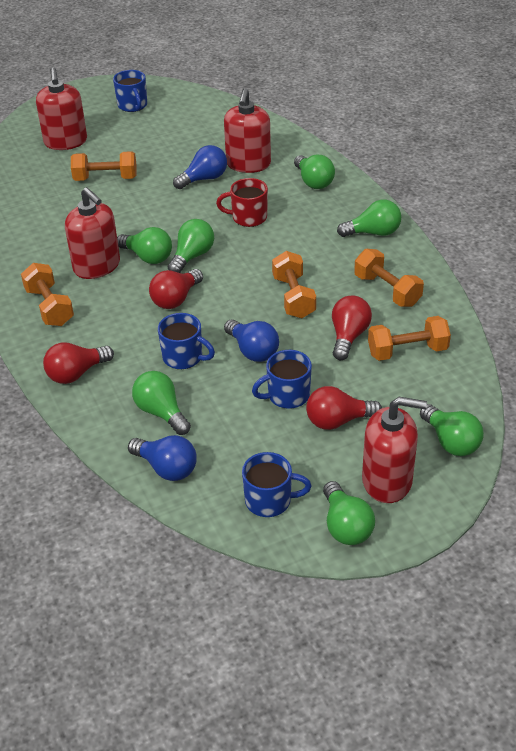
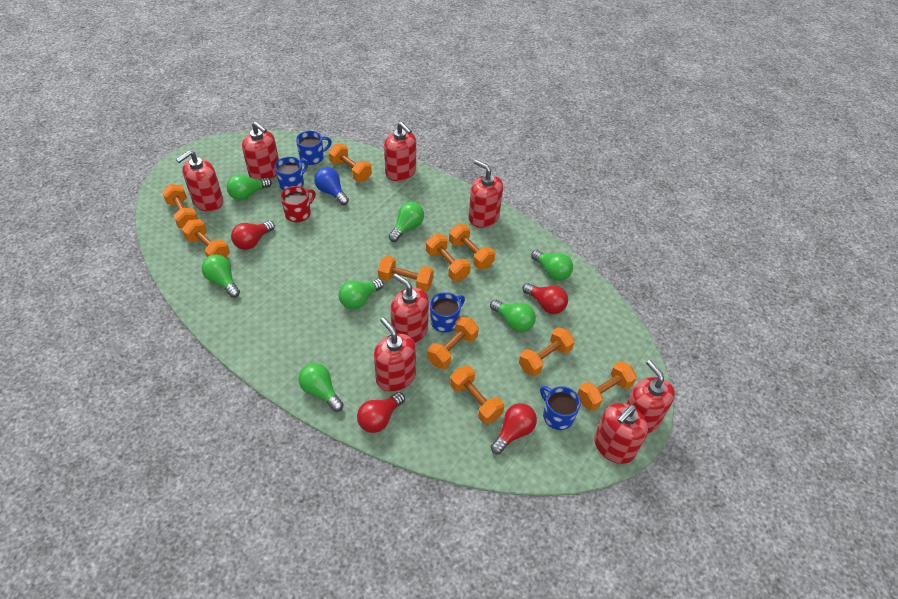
blue light bulb: [128,435,197,481] [173,145,227,189] [224,319,279,362] = 3 -> [314,167,349,205] = 1
orange dumbbell: [21,263,74,326] [71,151,137,181] [272,251,316,318] [354,249,424,307] [368,316,451,361] = 5 -> [162,184,198,229] [182,219,230,258] [328,144,372,182] [378,256,434,292] [426,234,471,281] [427,317,479,369] [449,224,495,269] [450,366,504,424] [519,327,575,376] [577,361,637,411] = 10
red soap dispenser: [36,68,87,150] [65,187,120,279] [224,88,271,173] [362,397,427,503] = 4 -> [176,150,223,212] [242,121,279,180] [374,317,416,392] [384,122,416,181] [390,273,429,343] [468,160,503,228] [594,403,648,464] [626,360,675,434] = 8

